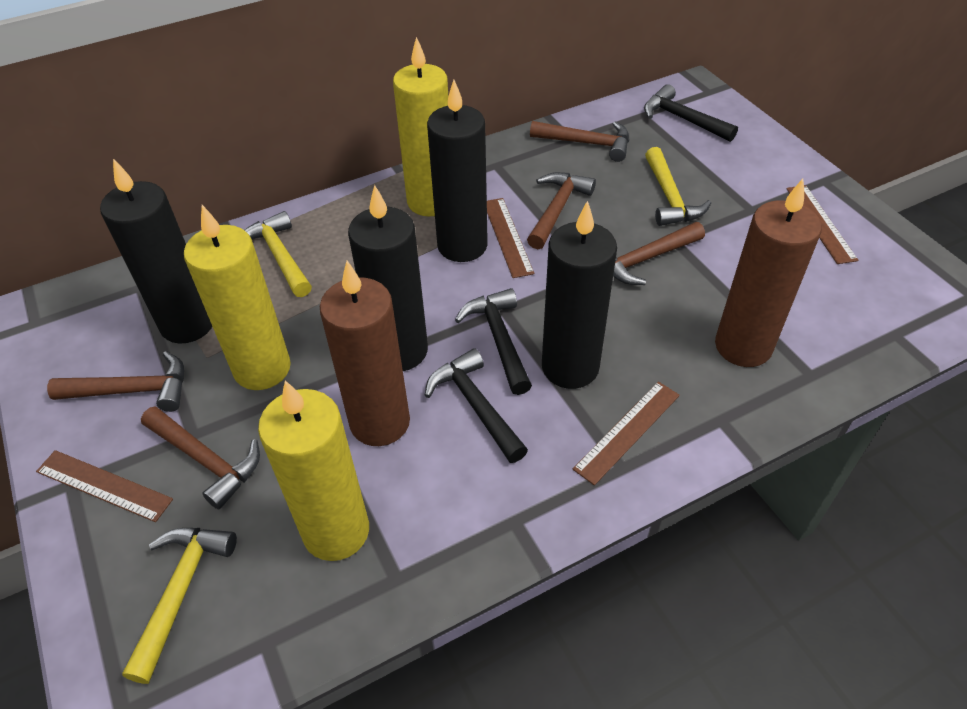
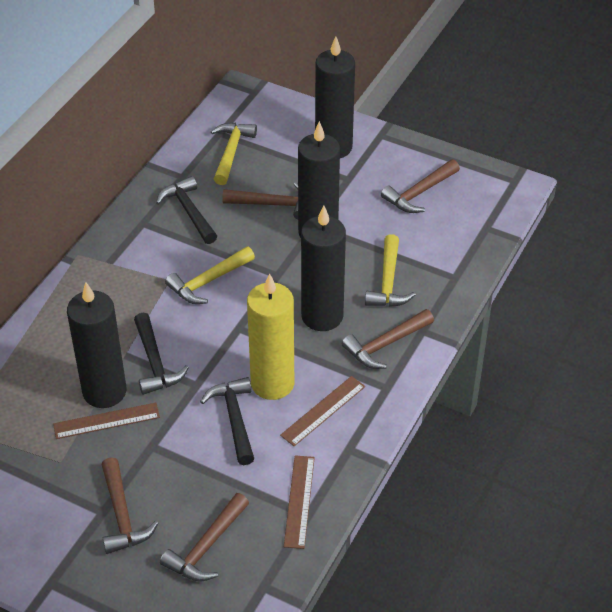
brown candle: [320,261,410,446] [715,179,822,367] = 2 -> none = 0
brown ruler: [36,450,173,522] [487,198,534,278] [573,381,680,485] [786,185,858,264] = 4 -> [53,403,160,439] [280,376,365,446] [284,455,315,549] = 3
yellow candle: [184,205,291,390] [258,380,369,561] [393,37,448,216] = 3 -> [247,273,294,400] = 1

